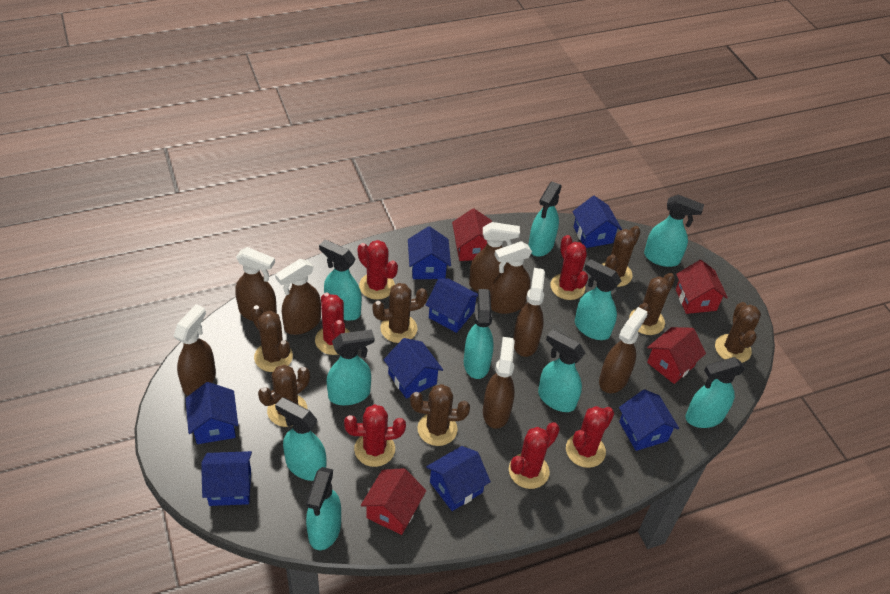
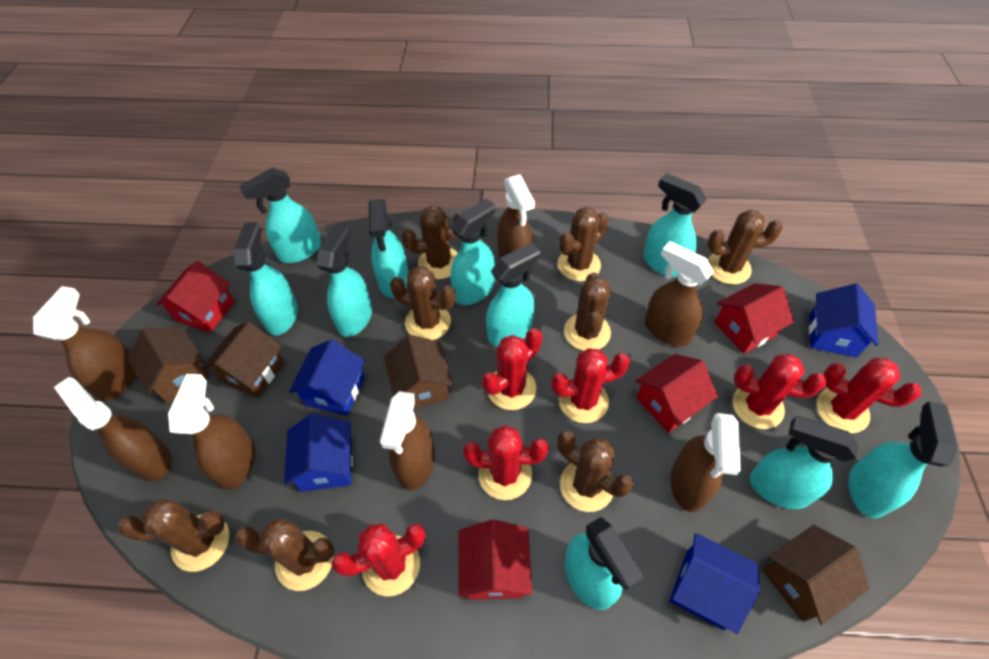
blue house: [185,382,238,444] [201,451,252,506] [384,338,443,399] [408,226,451,279] [425,279,478,333] [426,446,491,511] [572,196,622,248] [619,389,679,451] = 8 -> [284,414,353,492] [289,340,365,416] [670,533,760,634] [809,283,879,358] = 4
brown cactus: [251,305,293,372] [258,365,310,427] [372,283,428,343] [410,384,470,446] [602,226,641,287] [629,273,675,335] [715,302,761,363] = 7 -> [118,498,229,572] [235,518,335,591] [390,267,456,340] [402,205,462,279] [557,430,634,512] [558,207,609,281] [564,272,611,351] [707,210,783,285] = 8
brown house: none = 0 -> [128,328,210,403] [202,322,284,398] [384,335,453,409] [762,525,870,625] = 4
brown spray bottle: [174,304,216,396] [235,247,277,321] [275,259,321,335] [469,222,520,294] [483,337,515,429] [491,241,532,314] [513,268,545,357] [599,307,647,393] = 8 -> [33,286,136,401] [54,377,172,481] [168,374,255,490] [380,391,435,490] [497,175,535,274] [645,241,714,347] [670,413,741,512] = 7

